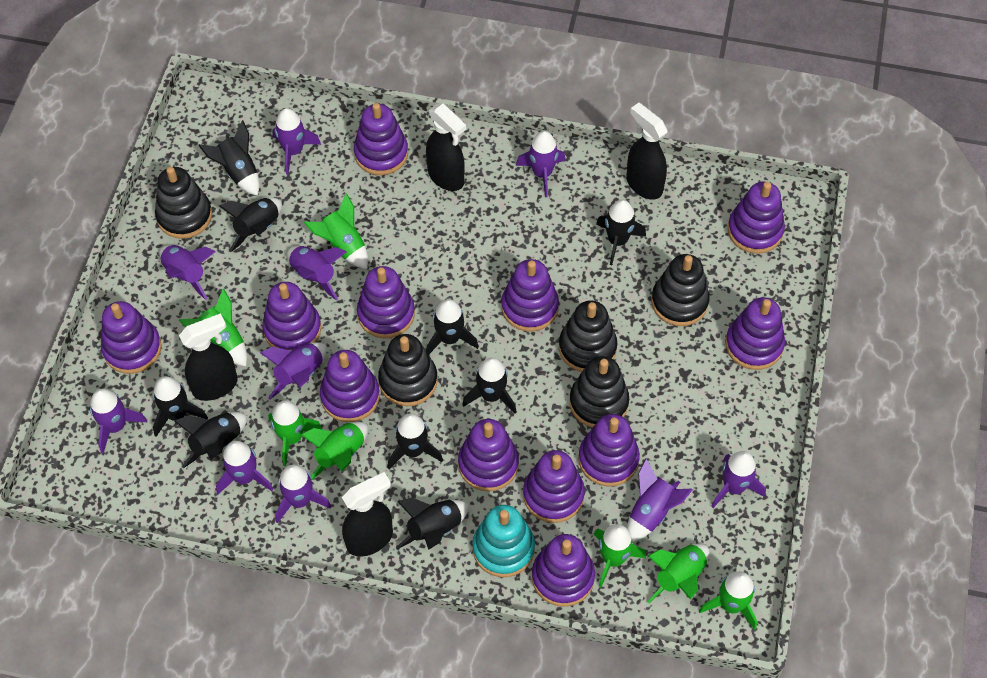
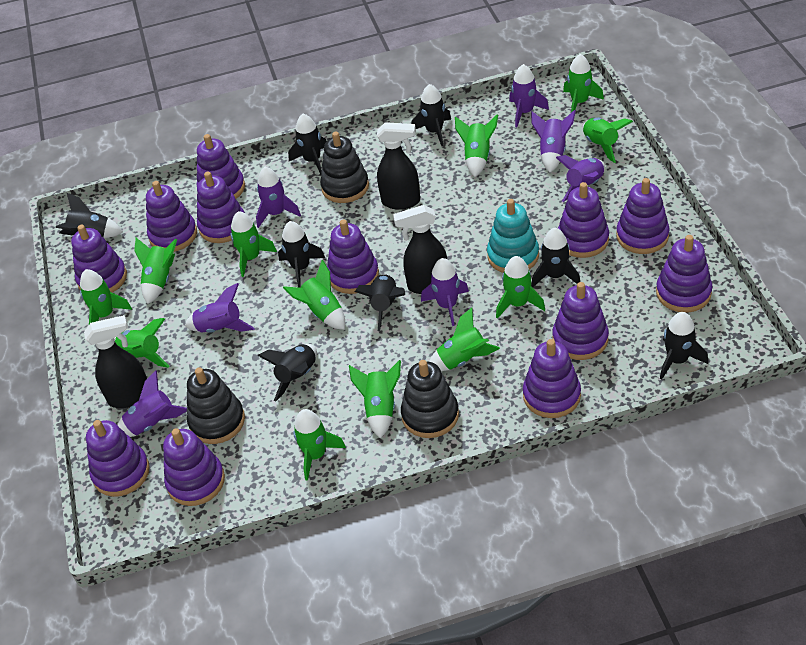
black rocket: [153,376,208,437] [174,412,247,468] [198,120,260,196] [219,198,282,252] [388,413,443,469] [396,498,469,550] [426,299,479,355] [462,357,517,414] [596,200,646,265] = 9 -> [56,192,123,238] [258,344,317,402] [278,221,325,288] [288,114,326,175] [355,274,405,331] [411,84,451,146] [531,228,580,287] [660,312,708,380] = 8
black spray bottle: [179,313,238,401] [342,472,393,557] [426,103,466,191] [626,103,668,200] = 4 -> [84,315,147,408] [377,122,420,210] [393,205,447,294] = 3
black stacking toy: [155,167,212,239] [378,334,438,406] [559,300,617,372] [569,356,629,428] [651,254,710,326] = 5 -> [187,367,245,444] [320,132,369,203] [401,360,459,438] = 3
green rocket: [179,289,247,366] [268,400,323,466] [300,422,368,481] [304,193,368,269] [593,524,646,587] [647,544,709,603] [699,571,757,630] = 7 -> [80,269,132,324] [114,318,170,368] [134,238,177,304] [230,211,277,277] [283,260,345,330] [293,409,346,481] [349,360,401,438] [429,307,500,371] [455,114,498,177] [496,256,545,319] [563,54,604,113] [583,117,633,163] = 12
purple rocket: [90,389,147,453] [159,245,216,300] [216,441,273,494] [260,342,327,399] [272,108,321,174] [275,464,331,523] [287,246,347,300] [516,131,566,197] [627,459,693,542] [711,451,766,508] = 10 -> [117,371,187,437] [185,283,255,333] [256,167,301,228] [421,258,469,326] [509,64,549,127] [531,110,576,172] [556,155,605,202] = 7

